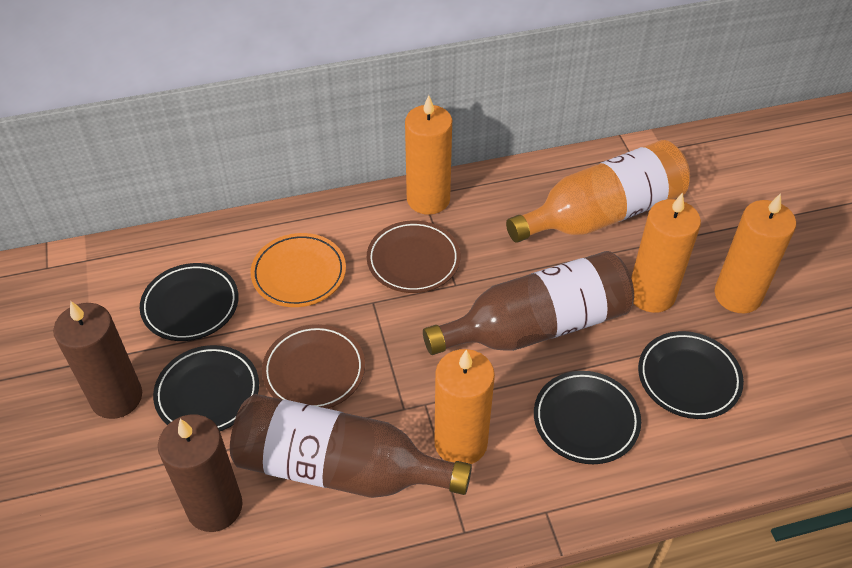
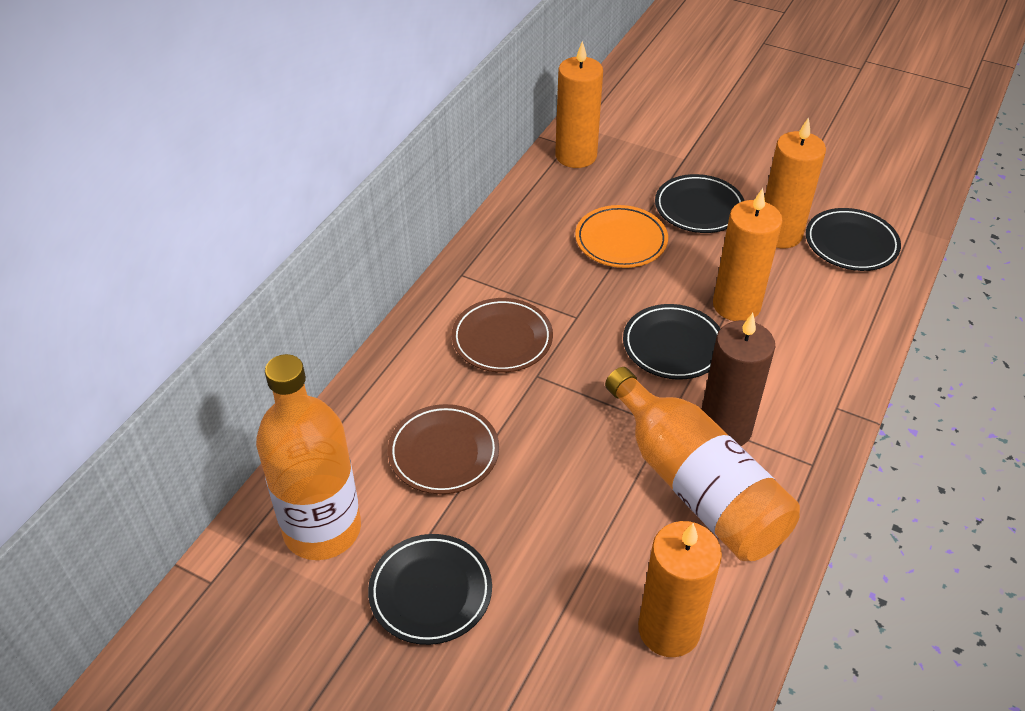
brown bottle: [230,394,472,498] [423,251,634,355] = 2 -> none = 0
brown candle: [53,301,142,419] [158,414,243,532] = 2 -> [702,313,775,446] = 1
orange bottle: [506,140,690,243] = 1 -> [256,354,361,560] [605,367,800,561] = 2

